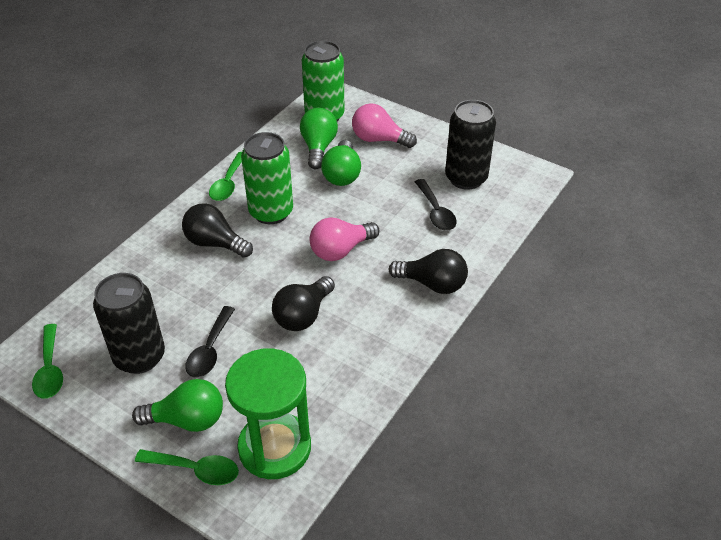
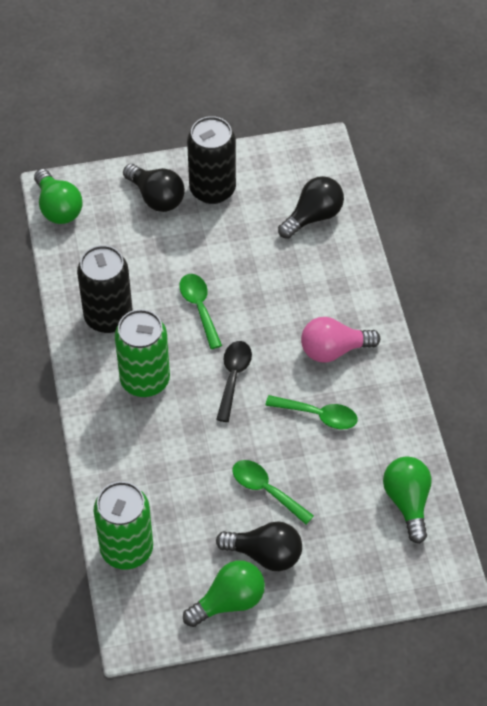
black spoon: [185,306,235,378] [415,179,457,231] = 2 -> [216,341,252,422] = 1
green hourglass: [225,348,311,479] = 1 -> none = 0
pink light bulb: [310,217,379,261] [352,103,417,148] = 2 -> [301,317,381,362] = 1

